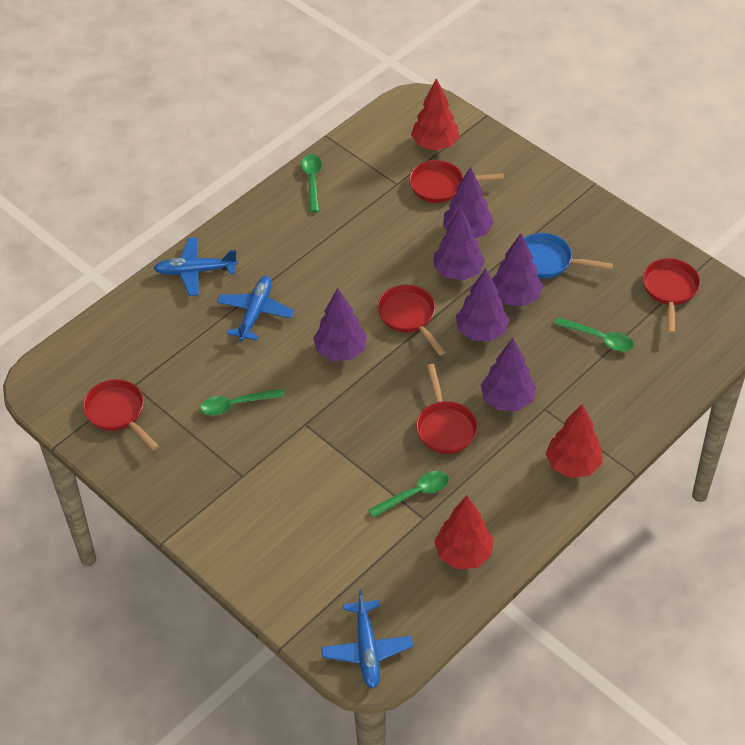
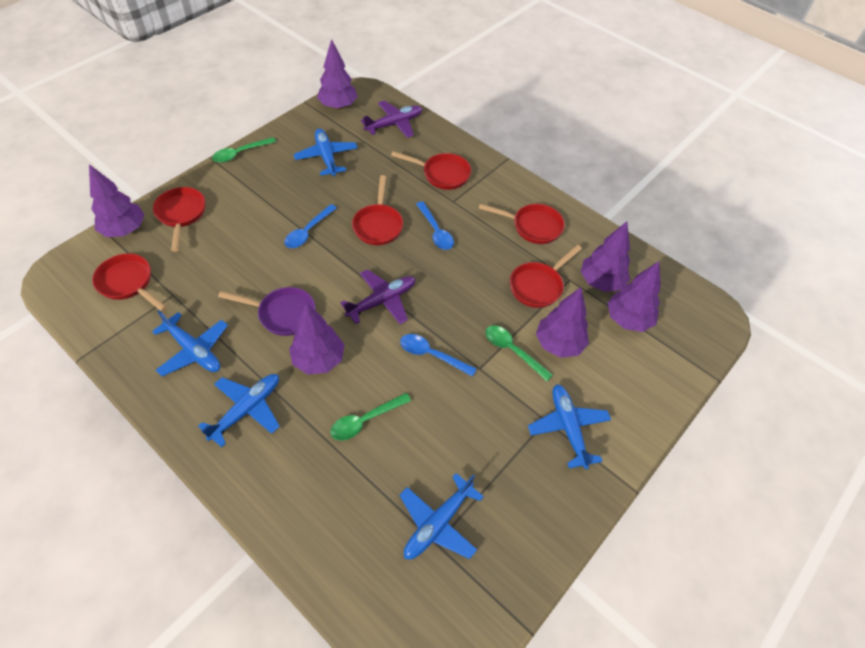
blue pan: [524,233,613,279] = 1 -> none = 0
blue plane: [154,237,238,296] [217,276,294,341] [321,590,413,689] = 3 -> [152,310,228,377] [198,374,280,448] [293,129,358,176] [399,473,484,559] [528,384,611,469] = 5
blue spoon: none = 0 -> [284,204,337,248] [400,334,476,377] [416,201,454,250] = 3
green spoon: [200,389,284,416] [301,154,322,212] [368,471,449,518] [555,317,634,352] = 4 -> [212,137,276,163] [330,393,411,440] [485,325,553,381] = 3
purple pan: none = 0 -> [218,287,316,336] = 1
purple plane: none = 0 -> [340,269,415,324] [361,101,422,138] = 2
red pan: [83,379,159,451] [377,285,445,356] [409,160,504,203] [416,364,478,454] [643,258,700,334] = 5 -> [92,253,167,311] [153,187,205,252] [352,175,403,245] [391,151,471,190] [479,204,565,244] [510,245,582,308] = 6
red tree: [411,78,460,151] [434,496,493,569] [546,404,602,478] = 3 -> none = 0

